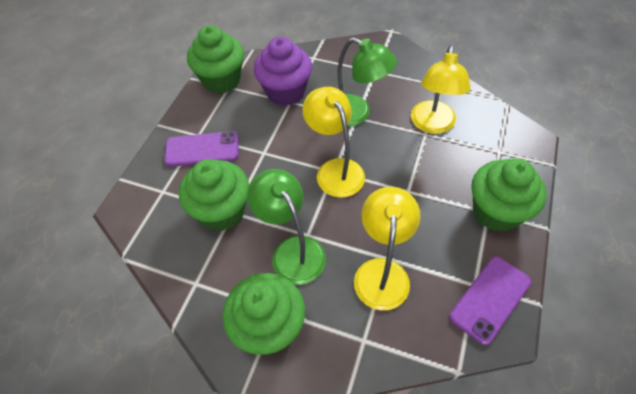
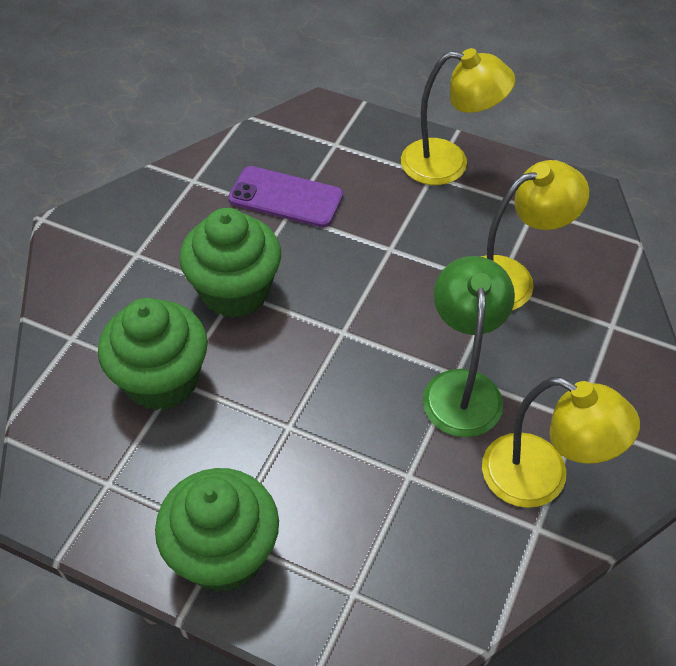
green cupcake: [179,159,249,231] [187,25,244,94] [222,273,305,355] [471,158,547,232] = 4 -> [98,298,208,411] [155,468,279,592] [179,208,281,318] = 3
green lamp: [247,169,326,285] [338,38,397,127] = 2 -> [423,256,515,437] = 1
purple cupcake: [254,37,312,106] = 1 -> none = 0
purple phone: [164,131,239,167] [449,256,531,345] = 2 -> [228,166,343,228] = 1

